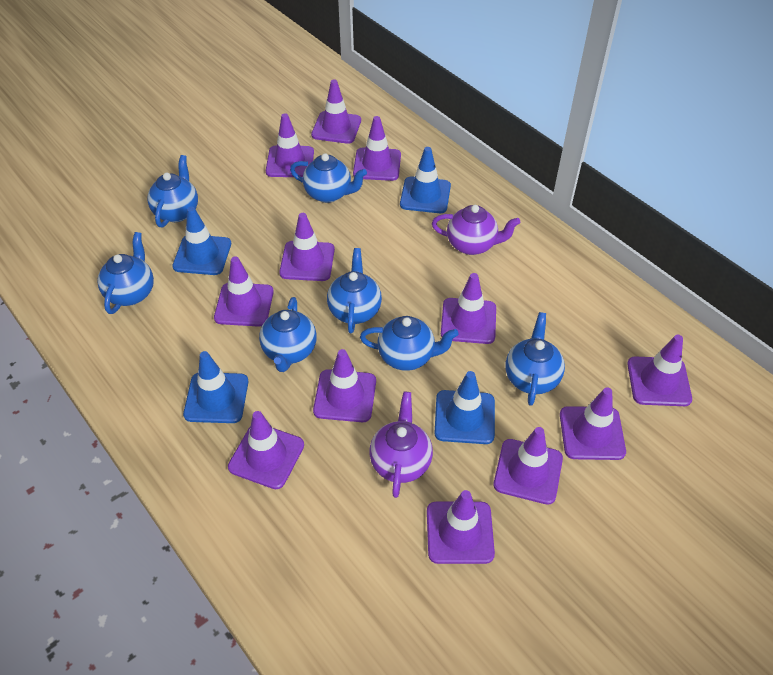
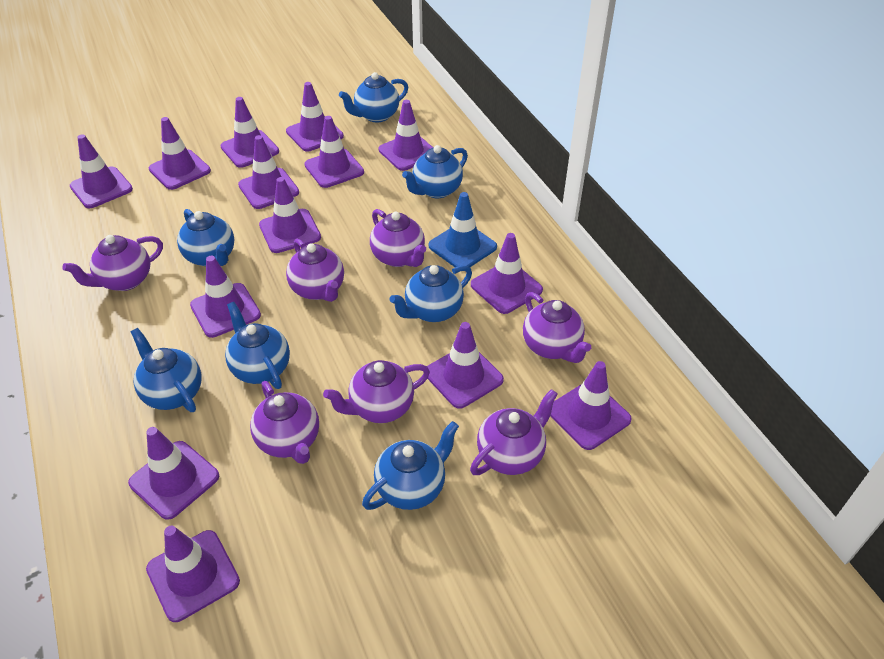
blue traffic cone: [172,206,231,275] [183,351,248,423] [400,147,451,213] [434,371,495,444] = 4 -> [428,192,497,267] = 1
purple teapot: [369,392,433,498] [432,205,520,255] = 2 -> [62,235,163,291] [250,381,319,464] [286,238,344,302] [323,360,430,423] [370,209,426,267] [470,389,558,475] [523,292,591,363] = 7
purple traffic cone: [214,256,274,327] [228,411,304,489] [266,113,314,177] [279,213,335,281] [311,80,361,144] [313,349,376,422] [353,116,401,181] [427,490,495,564] [441,273,496,344] [493,427,563,505] [560,388,626,460] [627,335,692,406] = 12 -> [70,134,133,208] [128,427,219,520] [146,526,240,622] [149,117,211,190] [190,256,261,338] [220,97,279,168] [238,135,299,209] [259,177,321,253] [286,82,344,152] [304,116,364,188] [379,100,433,171] [427,322,504,409] [471,233,543,314] [550,361,632,450] = 14

